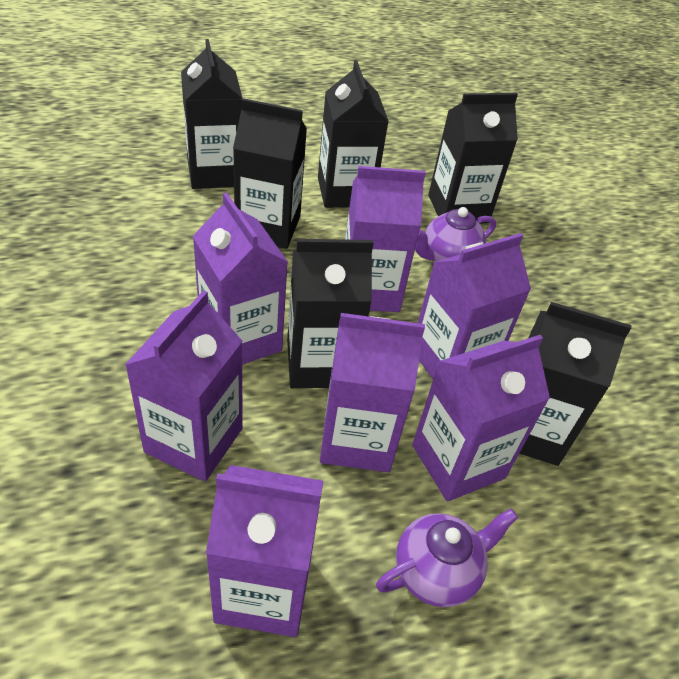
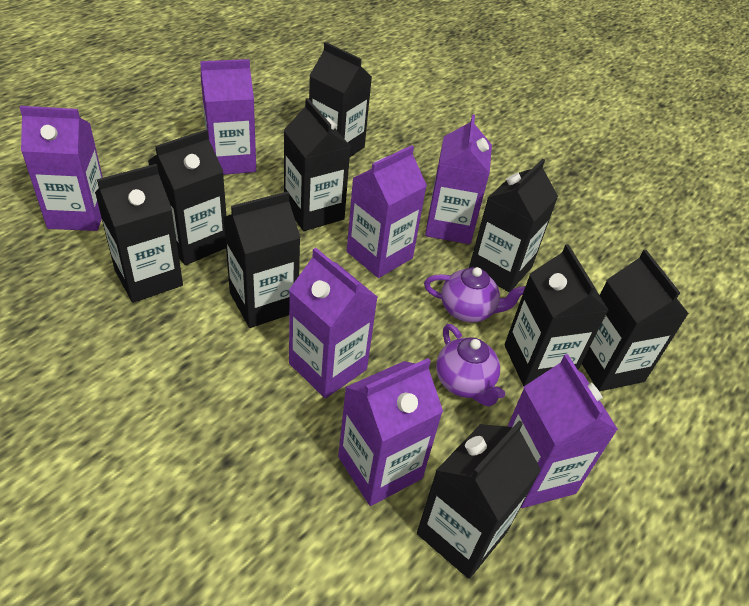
black carton: [181,39,242,189] [233,98,307,249] [287,239,374,388] [318,61,389,208] [428,93,518,224] [519,302,632,466] = 6 -> [95,164,183,303] [148,129,226,265] [223,191,300,328] [284,98,351,231] [309,42,372,157] [417,420,541,579] [469,159,558,292] [504,244,609,386] [581,250,689,391] = 9

